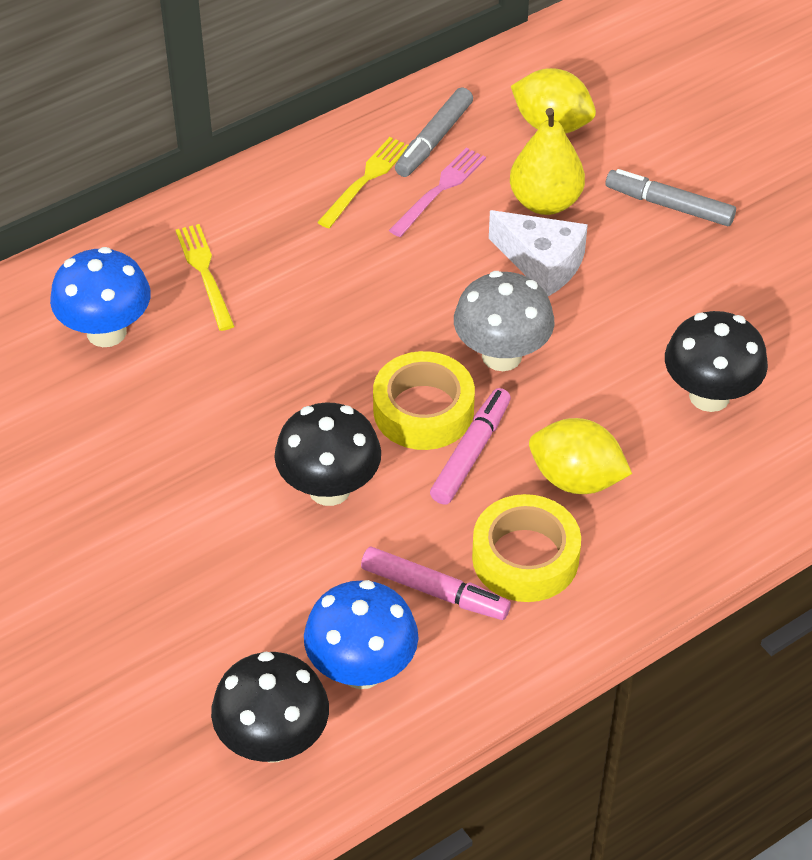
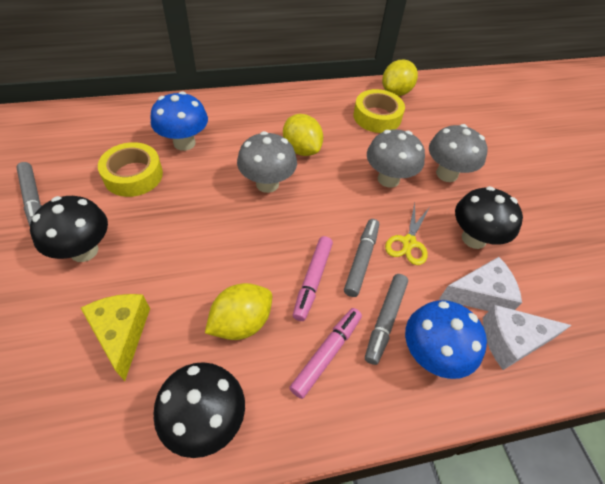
grey marker: [395,87,473,177] [606,169,736,226] = 2 -> [16,162,42,226] [344,219,379,297] [365,274,408,365] = 3
grey mushroom: [454,271,554,371] = 1 -> [237,131,297,193] [367,130,425,187] [429,124,488,182] = 3
pink fork: [389,148,486,237] = 1 -> none = 0
white cheese: [489,210,588,296] = 1 -> [439,257,522,311] [483,305,572,370] = 2
yellow cheese: none = 0 -> [81,294,150,381] = 1
yellow fork: [176,224,234,331] [317,137,408,228] = 2 -> none = 0
yellow lemon: [511,68,596,134] [529,418,632,494] = 2 -> [205,283,272,340] [283,114,323,156] [382,60,418,96] = 3
yellow pear: [510,108,585,215] = 1 -> none = 0
yellow scissors: none = 0 -> [385,203,429,265] = 1

